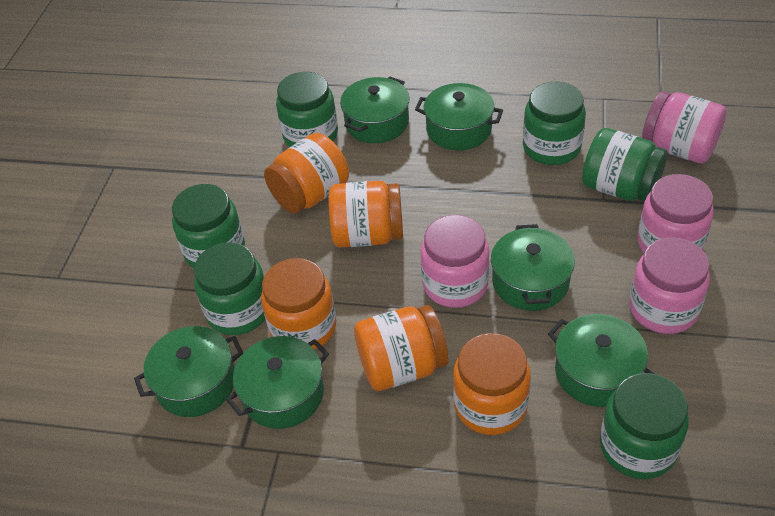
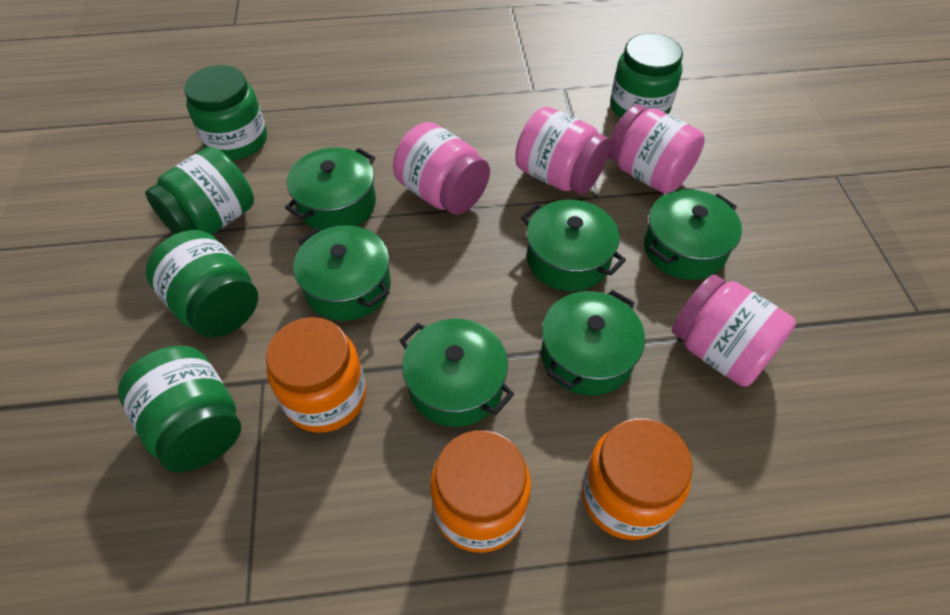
green jar: [172,184,245,268] [194,242,265,335] [276,72,338,147] [523,82,586,165] [582,128,668,202] [600,373,689,479] = 6 -> [118,346,241,472] [145,147,254,235] [146,230,258,338] [184,65,267,160] [610,33,683,118] = 5
orange jar: [261,258,336,350] [264,133,349,214] [328,181,403,248] [354,305,449,391] [453,333,531,435] = 5 -> [266,317,366,433] [430,430,531,553] [582,418,693,540] = 3

